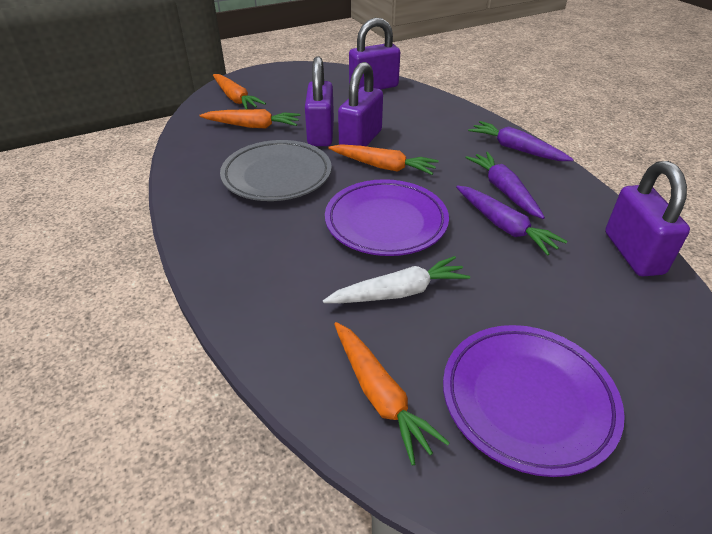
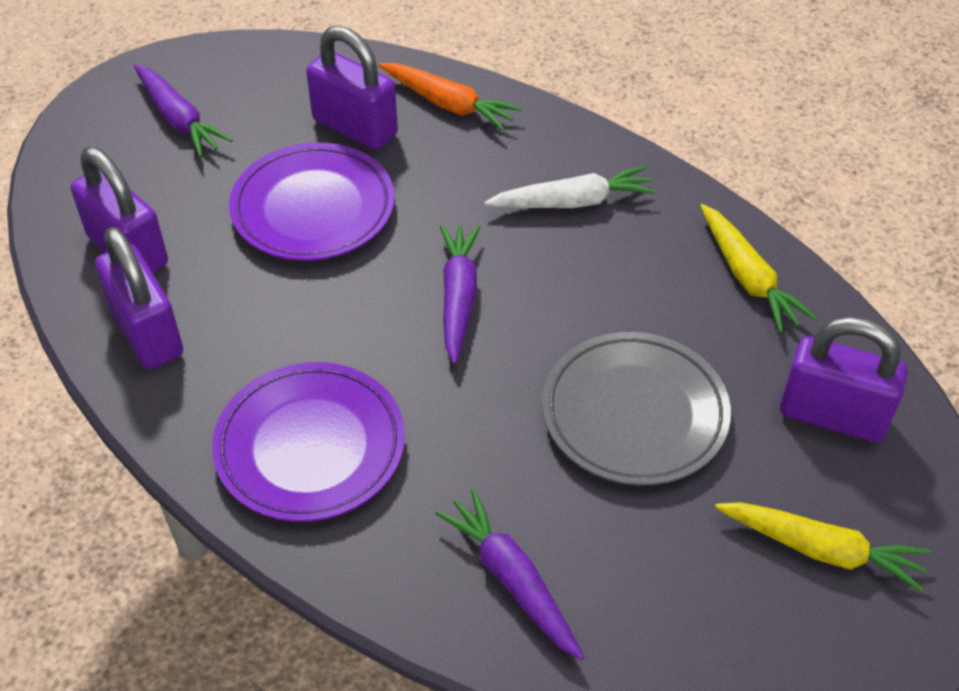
orange carrot: [199,109,300,128] [213,74,266,110] [328,144,439,175] [334,322,450,466] = 4 -> [379,63,522,131] = 1
yellow carrot: none = 0 -> [700,204,816,333] [715,502,930,592] = 2

